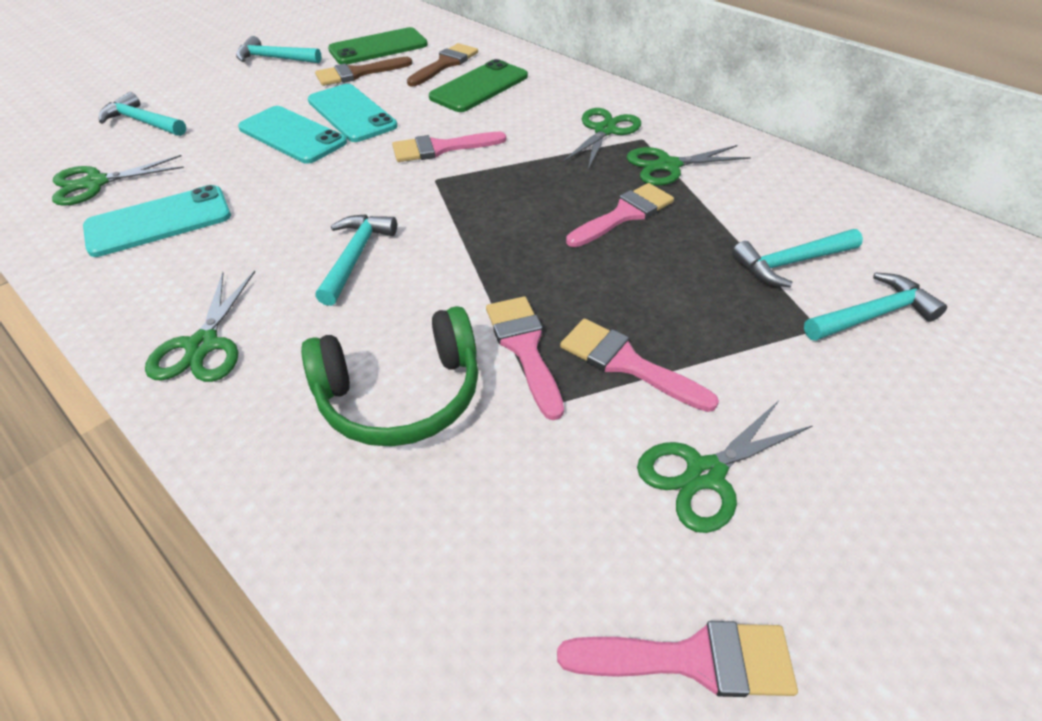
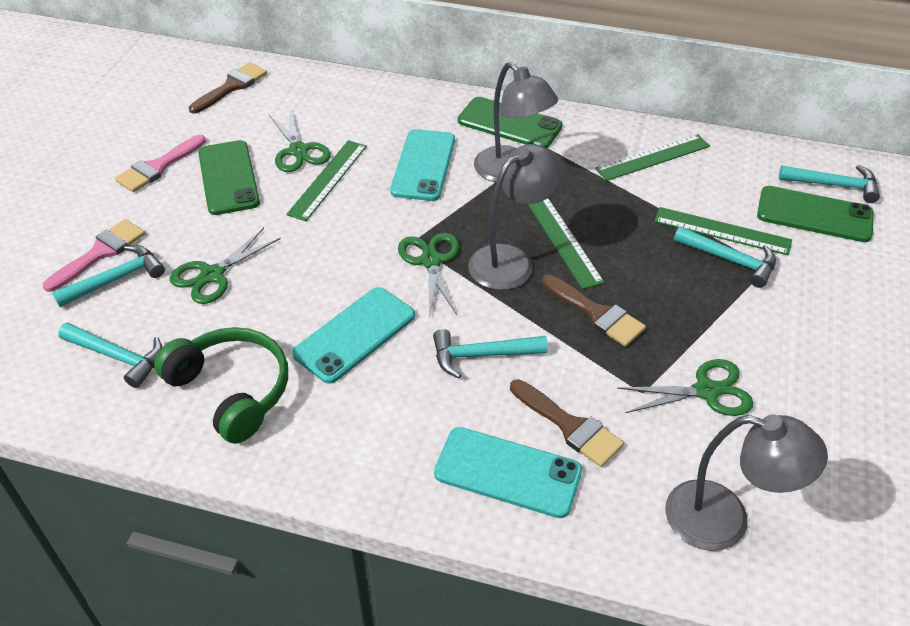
brown brush: [315,57,413,86] [407,43,478,86] = 2 -> [189,62,267,114] [510,379,624,467] [542,275,646,347] = 3
green phone: [328,27,428,64] [429,59,528,112] = 2 -> [198,140,260,215] [458,97,562,148] [757,186,874,242] = 3
green ruler: none = 0 -> [286,140,367,221] [528,198,605,289] [595,134,710,181] [654,207,792,256] = 4
green scissors: [52,155,184,206] [145,271,255,382] [563,108,641,170] [627,145,751,186] [637,401,813,533] = 5 -> [170,228,281,304] [268,110,331,172] [398,233,459,315] [617,359,754,416] = 4
grey lamp: none = 0 -> [468,144,564,290] [474,62,558,182] [665,415,828,551] = 3
pink brush: [392,132,506,162] [486,296,564,420] [557,621,798,697] [560,319,719,412] [566,183,674,247] = 5 -> [43,219,145,292] [115,135,206,192] = 2

